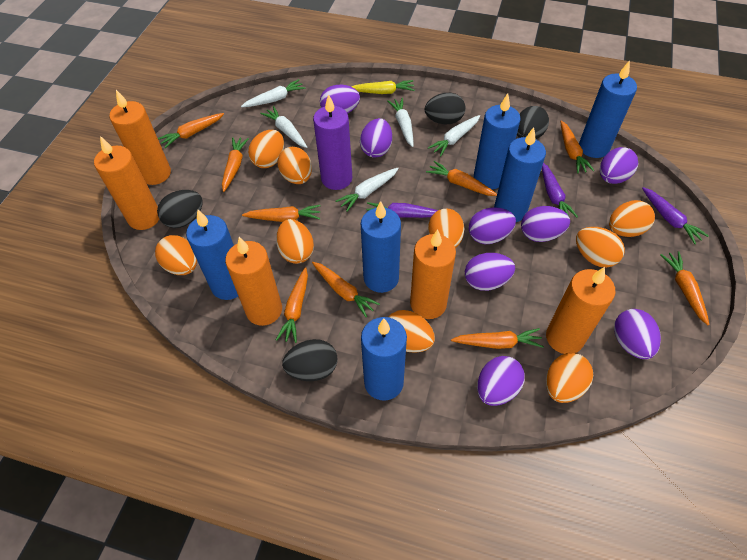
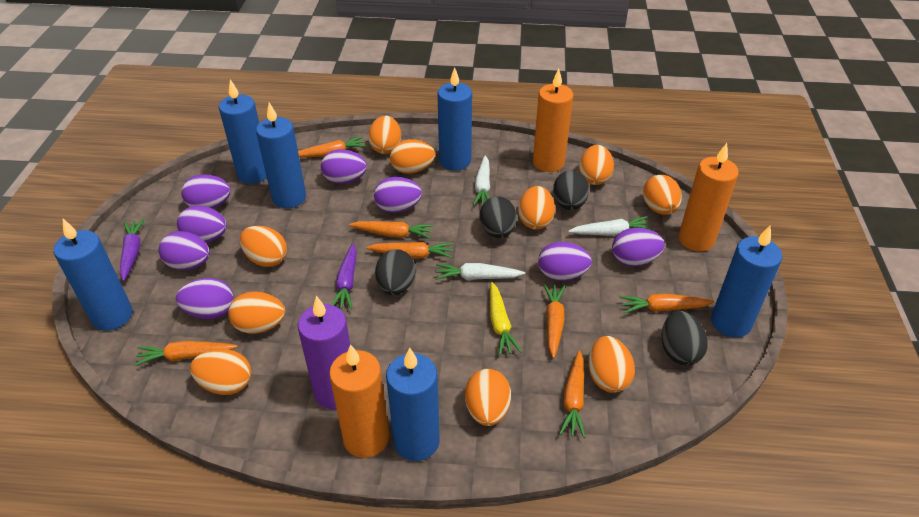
orange candle: [94,136,159,230] [109,90,171,185] [225,237,282,326] [410,229,456,319] [546,267,615,354] = 5 -> [329,344,389,458] [533,69,574,172] [679,143,739,251] = 3
orange carrot: [158,113,224,148] [222,137,249,192] [242,205,320,222] [276,267,308,343] [312,262,380,317] [426,161,497,196] [451,328,544,349] [560,121,594,174] [661,251,709,325] = 9 -> [134,341,237,366] [298,136,367,157] [349,221,433,239] [366,242,453,258] [543,284,565,358] [559,350,586,438] [620,293,714,313] = 7
orange egg: [155,235,197,275] [248,130,284,168] [276,219,314,264] [277,147,312,184] [389,310,435,353] [428,209,464,248] [546,353,593,403] [576,227,625,268] [609,200,655,237] = 9 -> [190,349,251,395] [228,291,285,334] [240,226,287,267] [368,116,401,154] [390,139,435,174] [465,369,511,426] [518,186,555,230] [579,145,614,185] [588,336,635,393] [643,175,682,215] = 10
purple carrot: [366,202,438,218] [542,163,578,218] [642,187,709,244] = 3 -> [120,219,145,281] [332,243,357,309] = 2
white carrot: [241,79,306,107] [260,106,307,148] [335,168,399,212] [387,98,413,147] [428,115,480,157] = 5 -> [435,263,525,280] [473,156,490,206] [568,216,653,236] = 3

